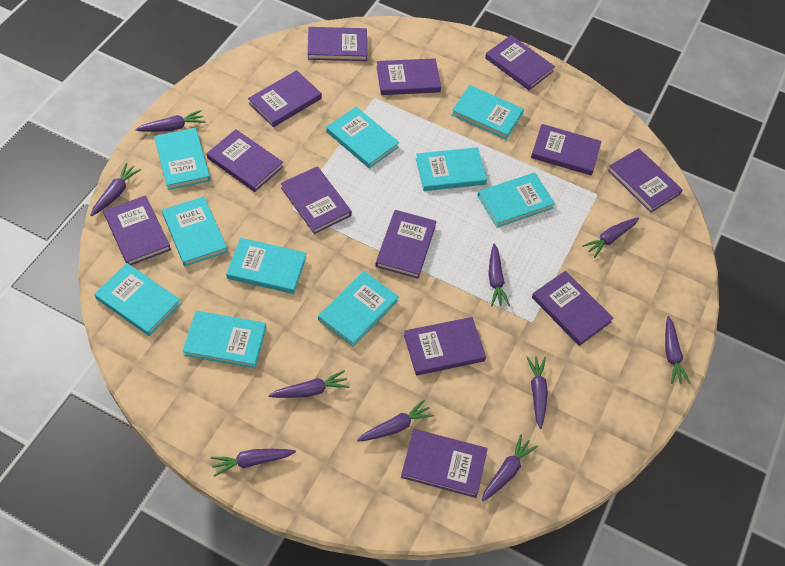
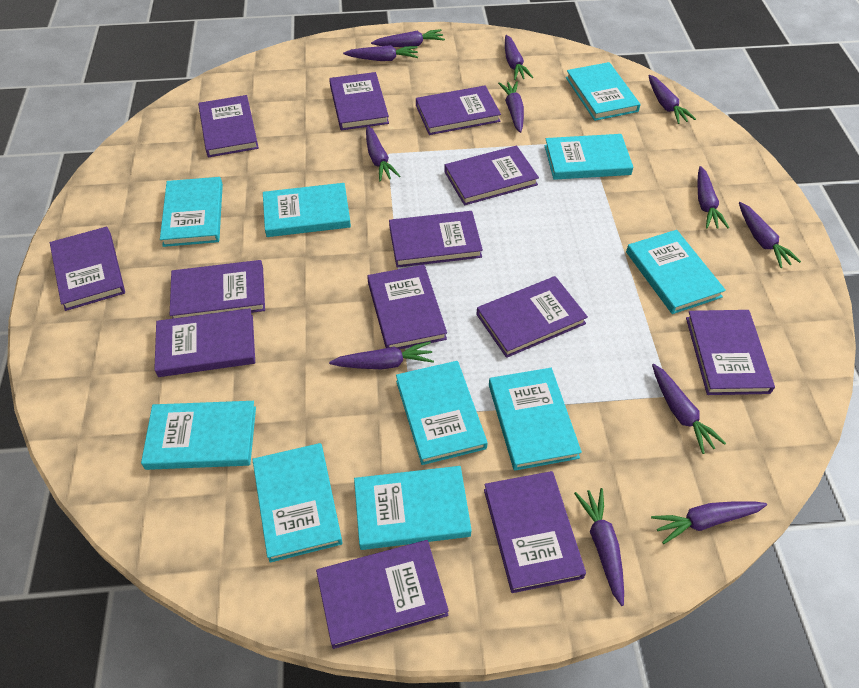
purple carrot: [90,163,141,216] [136,110,205,132] [211,449,296,477] [269,370,350,398] [357,399,434,442] [482,435,538,502] [488,244,510,306] [527,356,548,429] [582,218,639,258] [665,316,690,384] = 10 -> [329,341,434,369] [343,45,418,61] [366,125,400,182] [371,29,445,47] [498,81,524,133] [505,35,533,80] [574,488,624,606] [648,75,696,124] [651,501,767,544] [652,364,726,454] [697,166,729,228] [739,202,801,268] = 12

